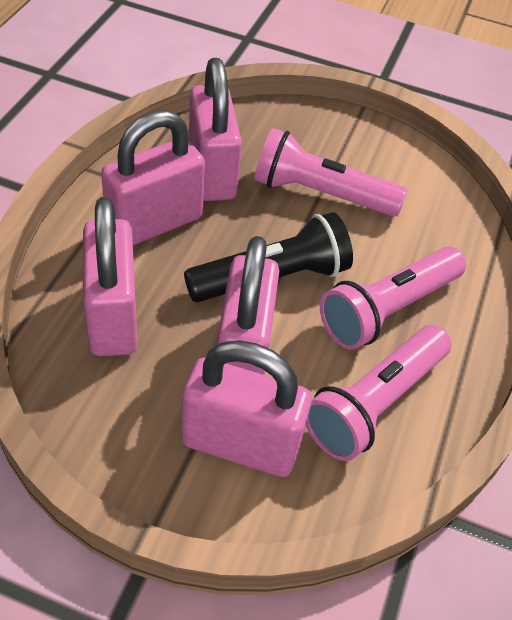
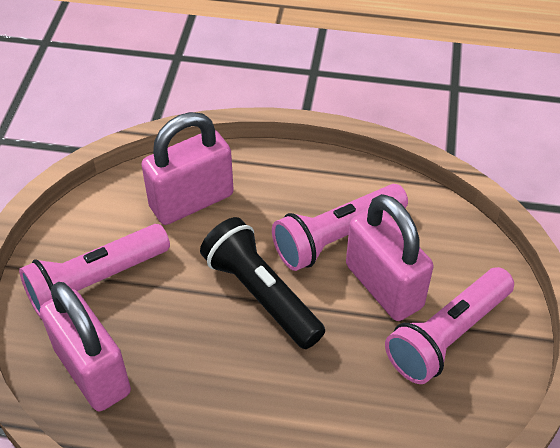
pink padlock: [83,197,138,356] [101,110,205,246] [181,340,312,477] [189,58,242,201] [217,236,279,375] = 5 -> [40,282,131,412] [141,112,234,225] [346,194,434,321] = 3

